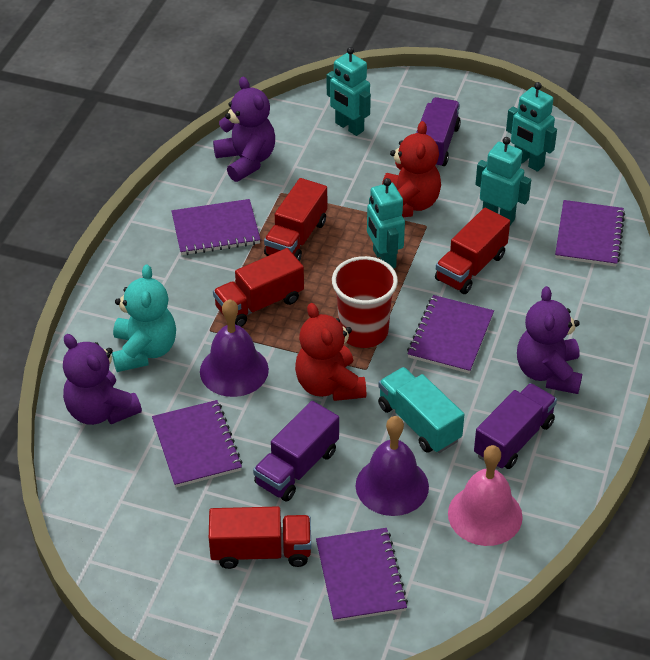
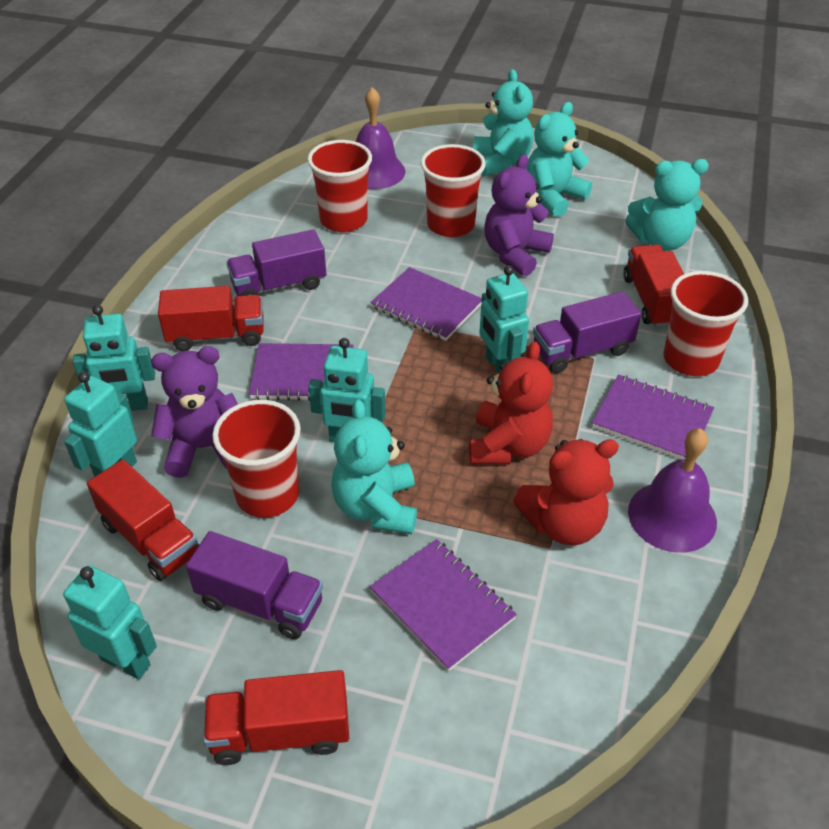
pink bell: [448,445,523,546] = 1 -> none = 0
purple notebook: [152,400,242,488] [171,199,261,255] [316,528,408,622] [407,295,494,374] [555,200,625,267] = 5 -> [249,343,353,401] [370,267,482,341] [370,539,517,671] [592,374,714,460] = 4
purple teddy bear: [63,334,142,425] [213,77,275,182] [517,286,582,394] = 3 -> [151,346,238,478] [484,154,554,276] = 2
red cup: [332,256,398,348] = 1 -> [212,400,301,518] [307,140,372,232] [421,144,486,237] [663,271,748,376] = 4
turquoise robot: [327,47,371,136] [367,178,405,268] [475,137,531,225] [506,82,557,172] = 4 -> [63,565,157,679] [64,372,137,477] [73,305,155,411] [308,338,386,443] [479,265,529,374] = 5
turquoise teddy bear: [112,264,176,372] = 1 -> [331,399,417,534] [473,69,534,176] [526,102,592,217] [625,159,709,251] = 4
turquoise truck: [378,367,464,453] = 1 -> none = 0

